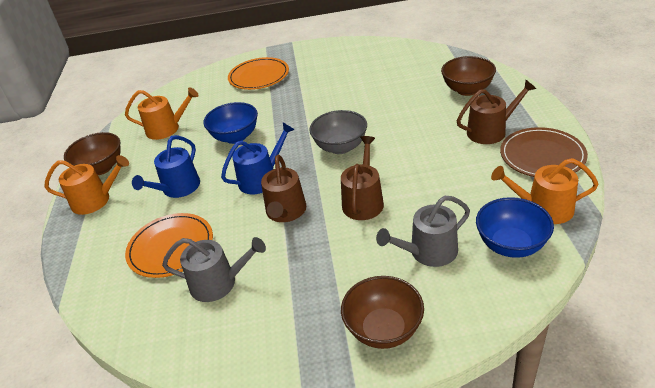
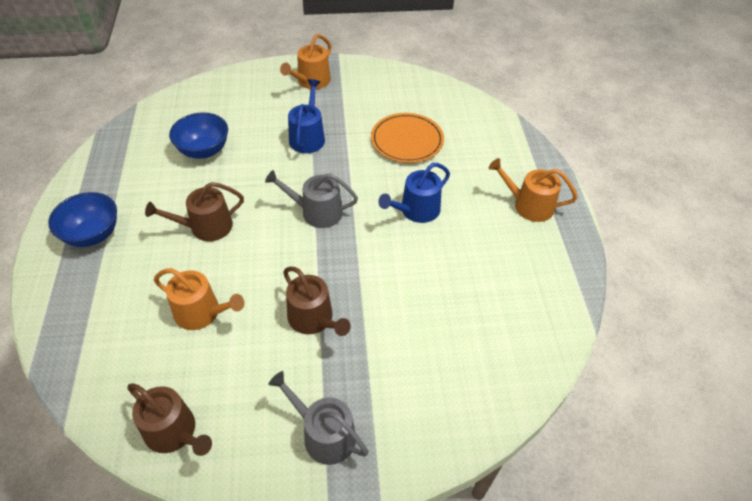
brown bowl: [64,132,121,175] [341,276,424,349] [441,56,496,96] = 3 -> none = 0
brown plate: [500,127,588,177] = 1 -> none = 0
grey bowl: [309,110,367,154] = 1 -> none = 0
orange plate: [125,213,213,278] [228,57,289,90] = 2 -> [371,113,444,163] = 1

